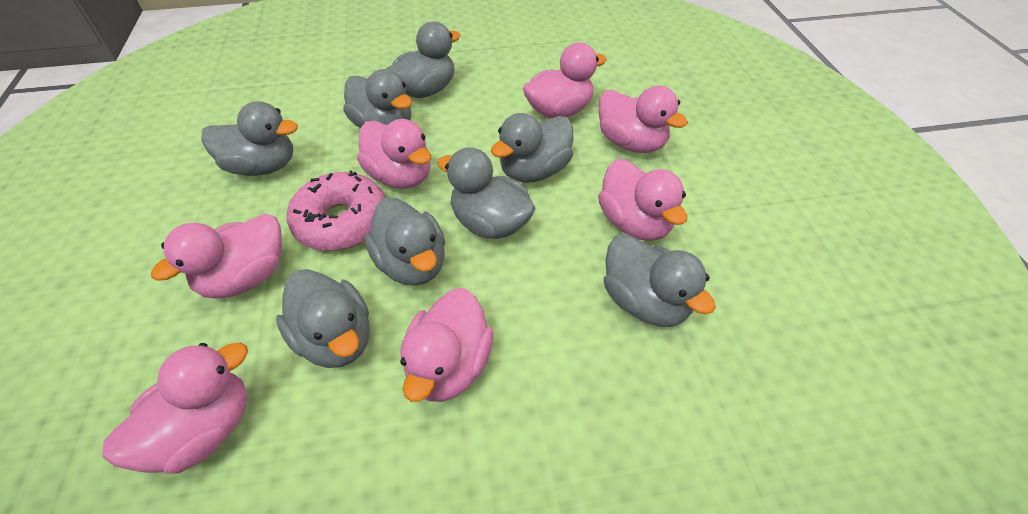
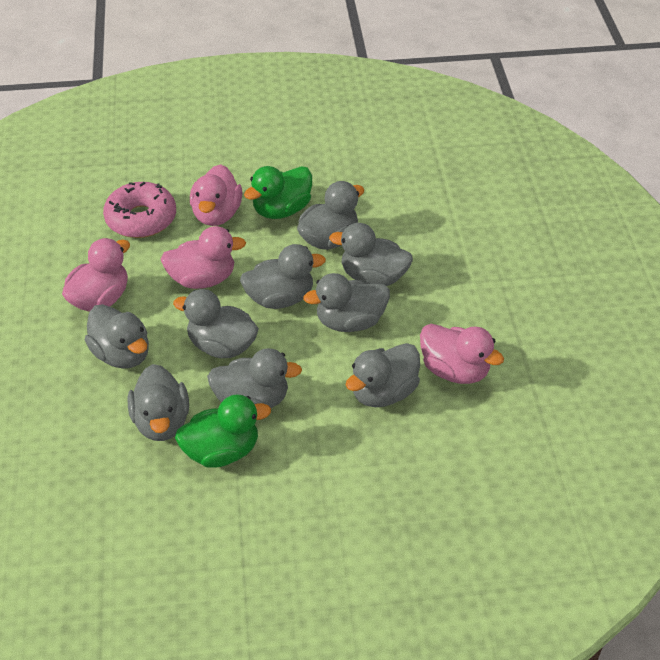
green duck: none = 0 -> [175,394,271,468] [244,166,312,219] = 2
grey duck: [201,101,298,176] [276,269,370,368] [343,69,412,128] [365,198,445,286] [386,22,461,98] [437,147,535,239] [491,113,573,183] [604,234,716,327] = 8 -> [85,304,149,369] [128,364,189,441] [173,289,259,358] [207,348,302,408] [240,244,326,309] [297,181,365,250] [303,273,390,332] [329,223,413,286] [346,343,420,407] = 9
pink duck: [103,343,248,474] [151,213,282,299] [357,119,431,189] [400,288,494,402] [523,43,607,119] [598,159,687,241] [599,85,688,153] = 7 -> [62,238,130,312] [161,226,246,289] [190,164,242,226] [420,324,504,384] = 4

